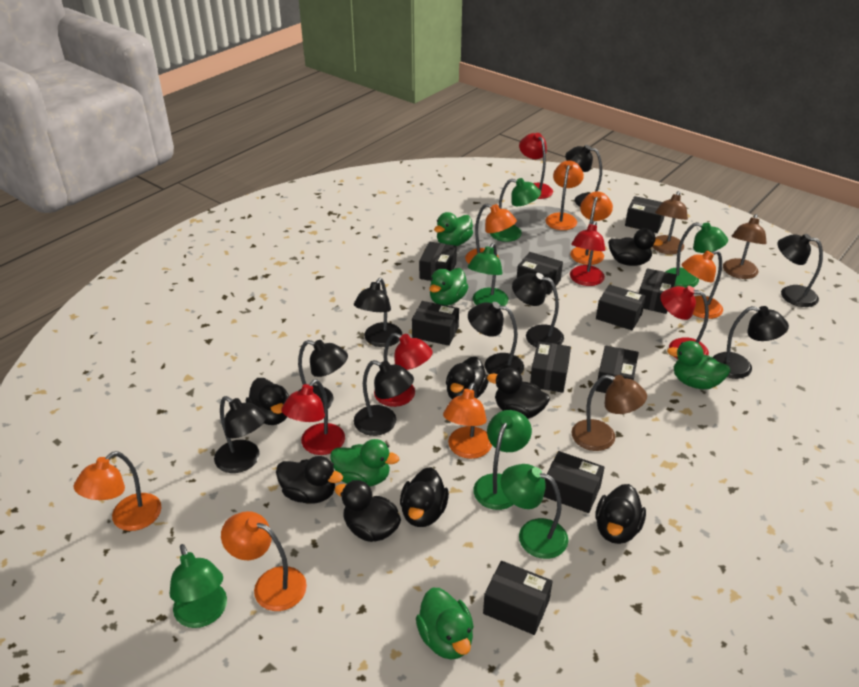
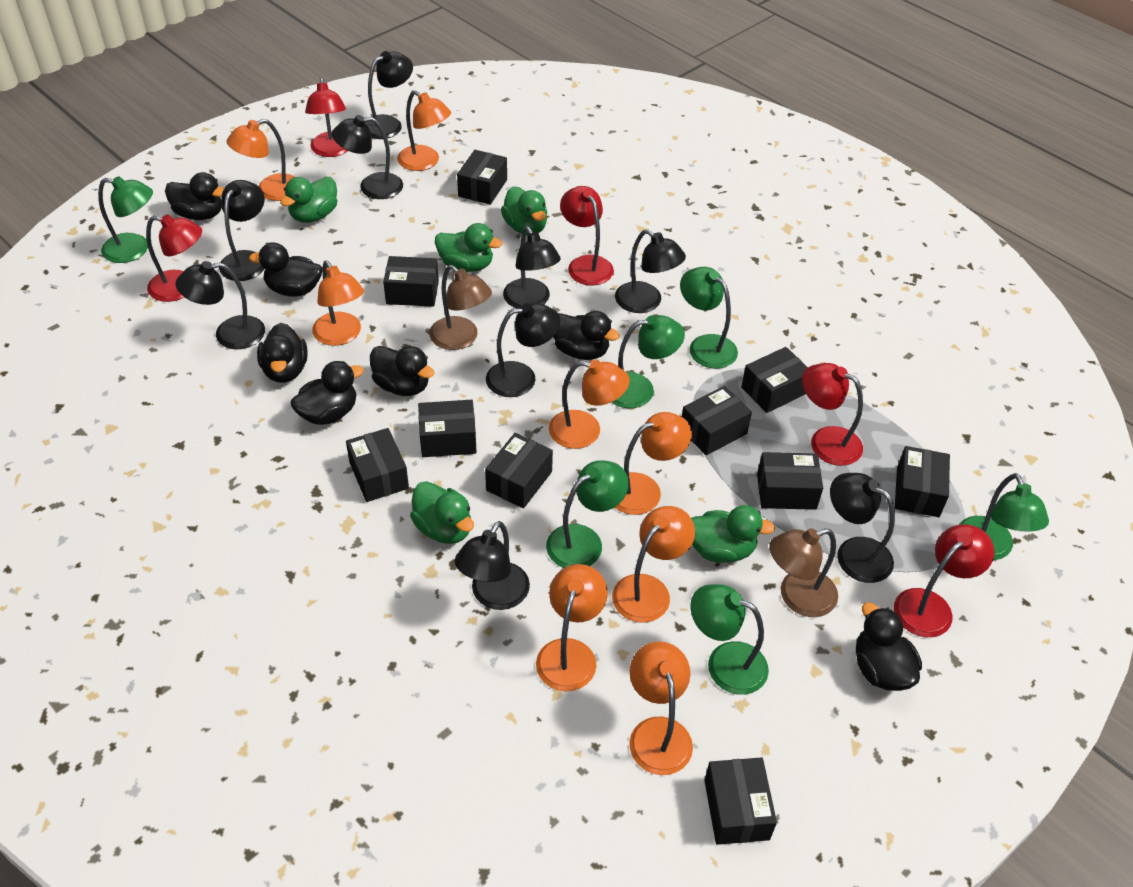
black duck: [246,378,289,425] [276,456,343,504] [334,480,401,542] [400,467,449,527] [446,357,489,399] [487,368,550,419] [596,484,646,544] [608,228,663,266] = 8 -> [165,172,224,220] [249,243,322,297] [257,323,308,383] [290,361,364,425] [370,346,434,396] [553,311,620,360] [856,603,922,691] = 7
brown lamp: [571,374,647,451] [652,191,688,254] [723,214,767,279] = 3 -> [429,265,492,350] [769,528,838,617] = 2
orange lamp: [74,451,161,531] [221,511,307,611] [443,383,492,459] [465,203,517,264] [546,161,584,230] [570,191,613,265] [682,250,723,319] = 7 -> [226,119,295,201] [312,261,364,346] [397,90,451,171] [536,564,608,691] [549,359,630,449] [612,506,695,623] [615,412,692,515] [629,641,693,775] = 8

